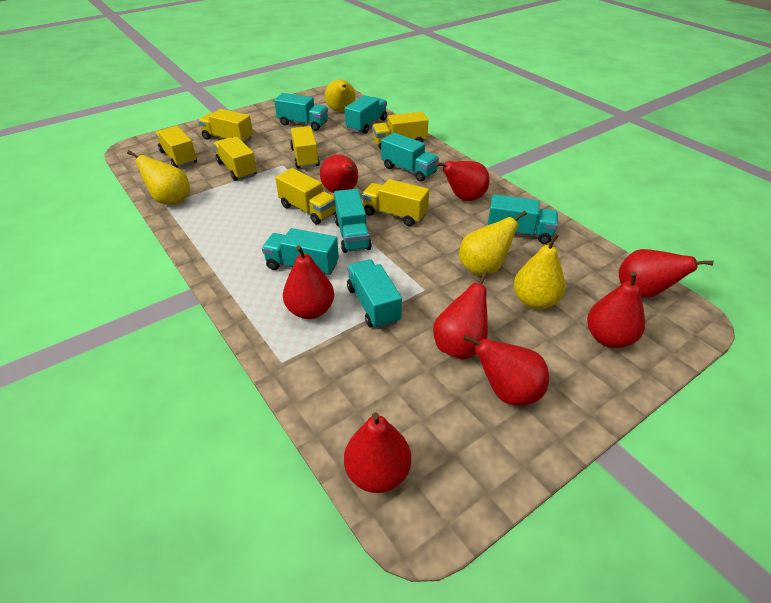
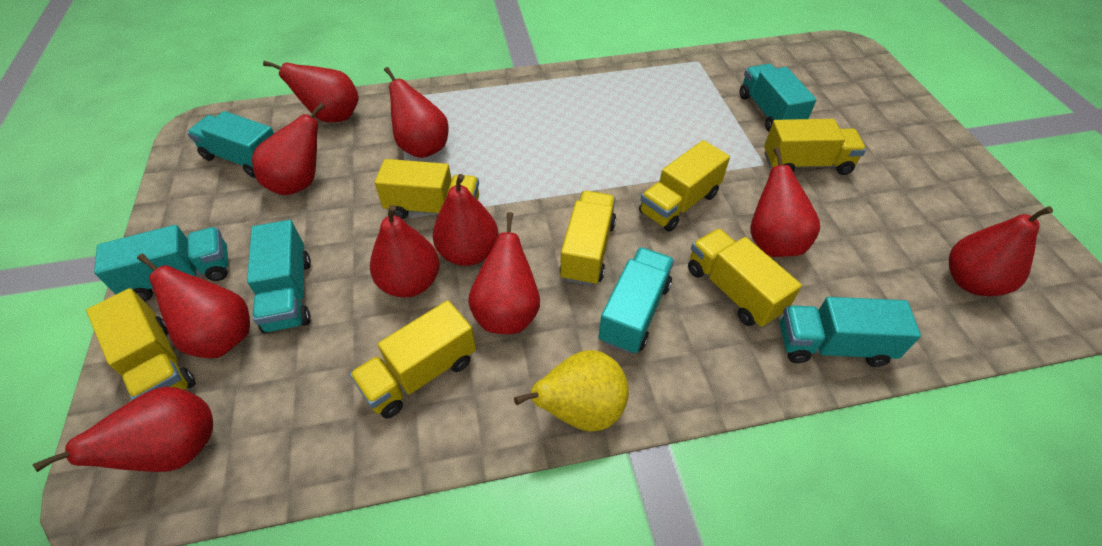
red pear: [283,245,334,319] [320,154,358,193] [344,412,411,493] [433,270,488,360] [436,161,489,201] [463,334,549,406] [587,271,645,348] [619,249,714,298] = 8 -> [32,387,213,472] [137,254,250,358] [252,103,325,195] [263,61,359,123] [370,205,439,297] [384,67,449,158] [433,174,498,266] [468,212,540,334] [750,147,820,257] [949,206,1053,296] = 10
turquoise truck: [262,228,339,275] [274,93,328,131] [334,189,372,253] [345,95,387,134] [347,259,402,329] [381,132,439,182] [487,194,558,244] = 7 -> [94,225,228,301] [187,111,274,178] [247,220,311,333] [598,247,674,354] [740,64,816,132] [780,297,921,367] = 6
yellow pear: [127,150,190,205] [325,79,356,112] [459,211,527,275] [514,234,566,310] = 4 -> [514,350,629,432] = 1

